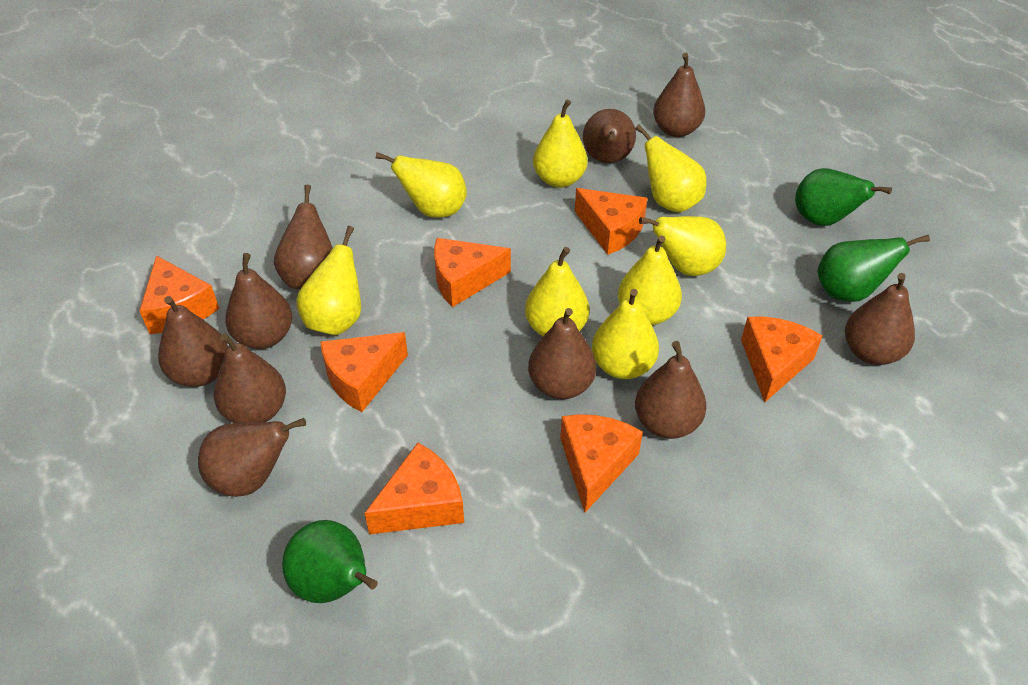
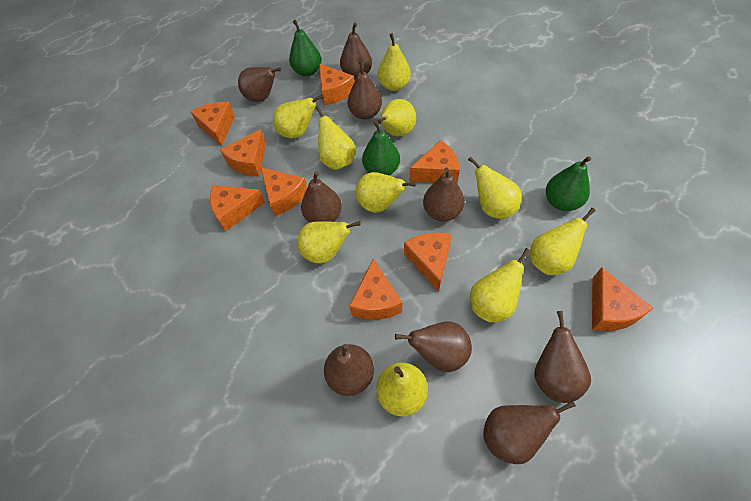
brown pear: [158,296,228,387] [198,418,306,497] [214,333,286,423] [225,253,292,349] [274,184,333,289] [528,308,596,399] [583,109,636,163] [635,341,707,439] [653,53,705,137] [845,273,915,365] = 10 -> [238,67,282,102] [301,171,342,223] [324,344,374,396] [340,23,372,79] [347,61,382,120] [395,322,472,372] [423,168,465,221] [484,401,576,464] [535,311,591,403] = 9
orange cheese: [139,255,219,334] [321,332,408,412] [364,443,464,534] [434,238,511,307] [560,414,643,512] [575,188,648,255] [741,317,822,402] = 7 -> [191,102,235,147] [210,185,265,231] [220,129,266,176] [261,167,307,216] [319,64,355,105] [349,259,402,320] [404,233,452,291] [410,140,460,183] [592,267,654,331] = 9
yellow pear: [296,226,361,335] [375,152,467,218] [525,247,589,336] [533,99,588,188] [592,289,659,379] [618,235,682,325] [635,124,706,212] [639,216,726,276] = 8 -> [273,94,324,138] [297,221,361,263] [315,106,355,170] [356,172,416,213] [376,362,428,416] [378,33,411,91] [378,99,416,136] [468,156,521,219] [470,248,530,322] [530,208,596,275] = 10

